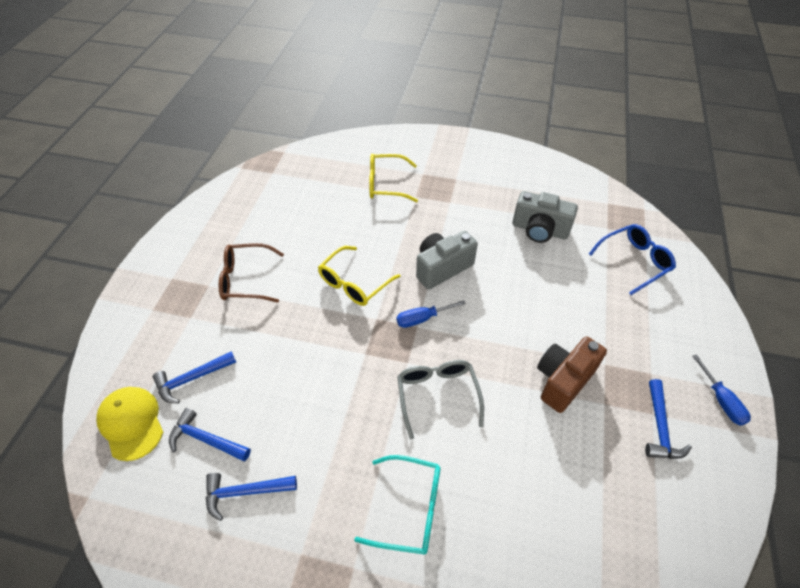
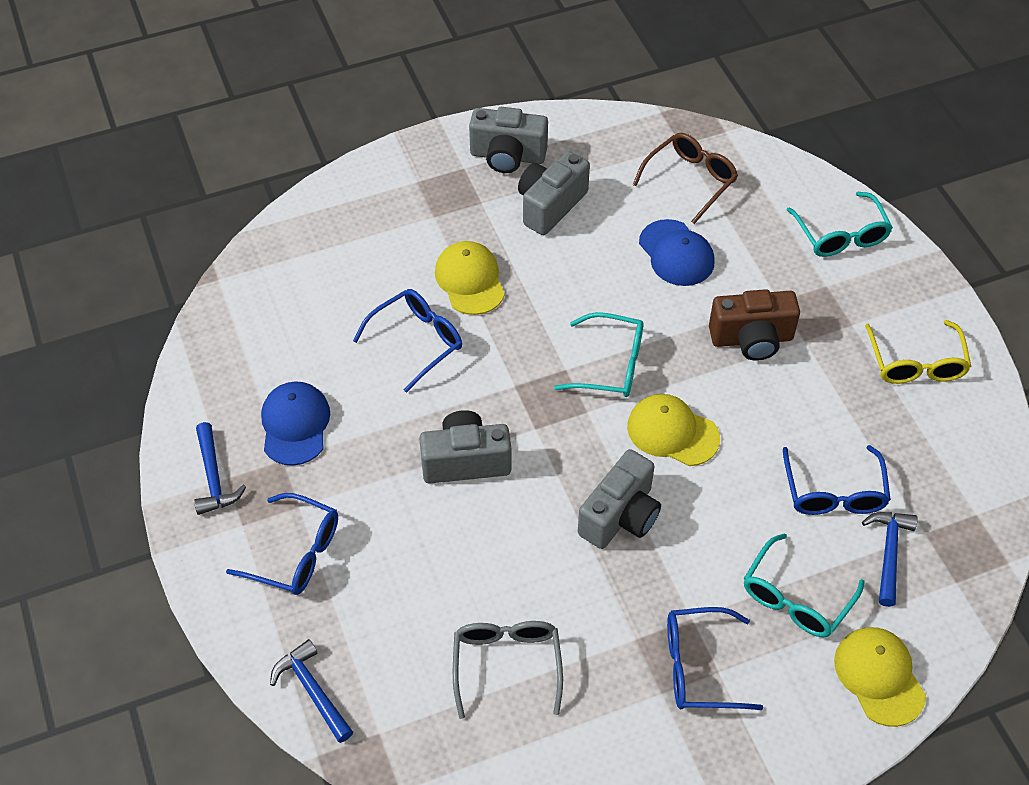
blue cap: none = 0 -> [261,381,330,466] [639,219,715,286] = 2
blue glasses: [589,224,676,295] = 1 -> [226,493,338,595] [353,289,462,393] [667,607,763,710] [783,445,891,515] = 4
blue hammer: [153,351,236,404] [169,408,251,461] [206,473,297,521] [645,379,692,459] = 4 -> [194,422,246,515] [270,639,353,743] [862,512,917,607] = 3
blue screwdriver: [397,300,466,328] [692,354,751,426] = 2 -> none = 0
grey camera: [416,231,478,289] [512,191,578,243] = 2 -> [419,410,511,483] [469,107,548,173] [518,151,590,235] [578,449,661,549] = 4
turquoise glasses: [354,455,440,554] = 1 -> [554,312,644,397] [744,533,865,637] [787,192,893,257] = 3
yellow cap: [96,387,163,461] = 1 -> [435,241,505,315] [627,394,720,466] [834,627,926,727] = 3
yellow glasses: [318,246,401,306] [369,154,418,202] = 2 -> [865,320,971,384] = 1

